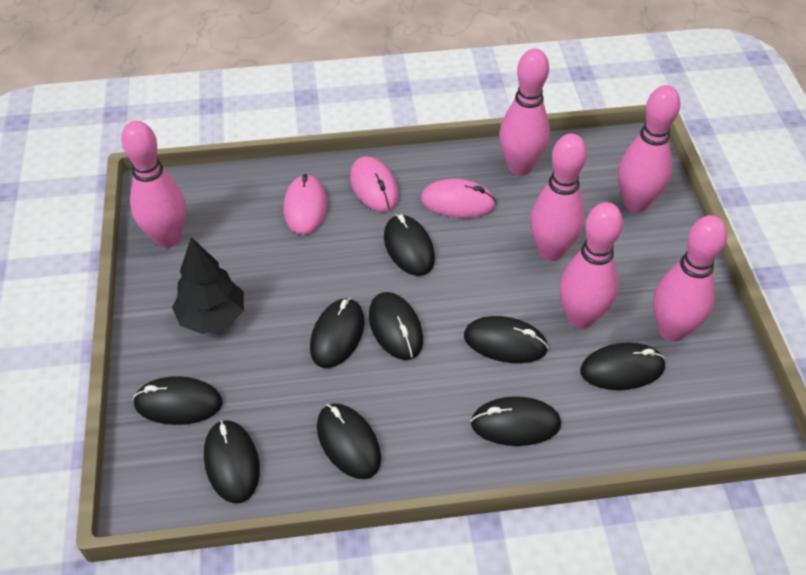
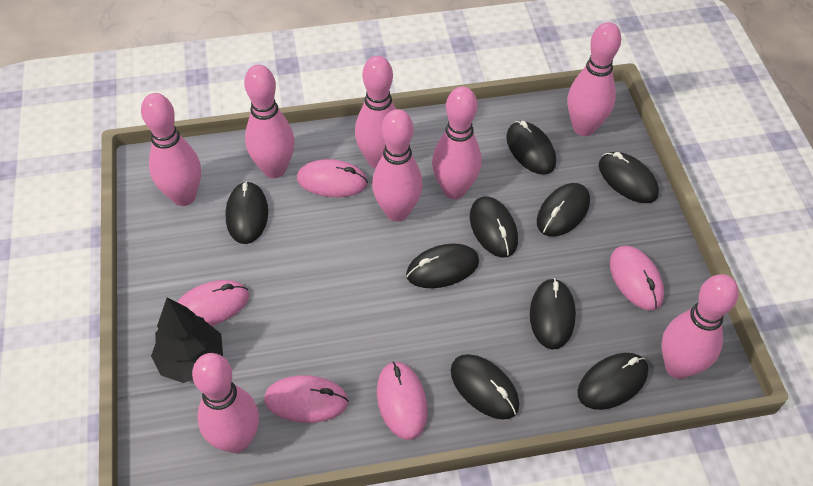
pink bowling pin: [121,121,186,248] [499,49,550,176] [530,134,587,261] [560,202,623,329] [618,85,680,213] [653,215,727,342] = 6 -> [141,93,201,206] [192,353,259,453] [244,65,295,178] [355,56,396,169] [372,109,423,222] [432,86,482,199] [568,22,621,136] [662,274,739,379] = 8
pink mouse: [284,174,327,235] [350,156,399,212] [421,179,497,218] = 3 -> [177,280,249,326] [264,375,349,423] [297,159,368,197] [377,361,428,440] [610,246,664,311] = 5

